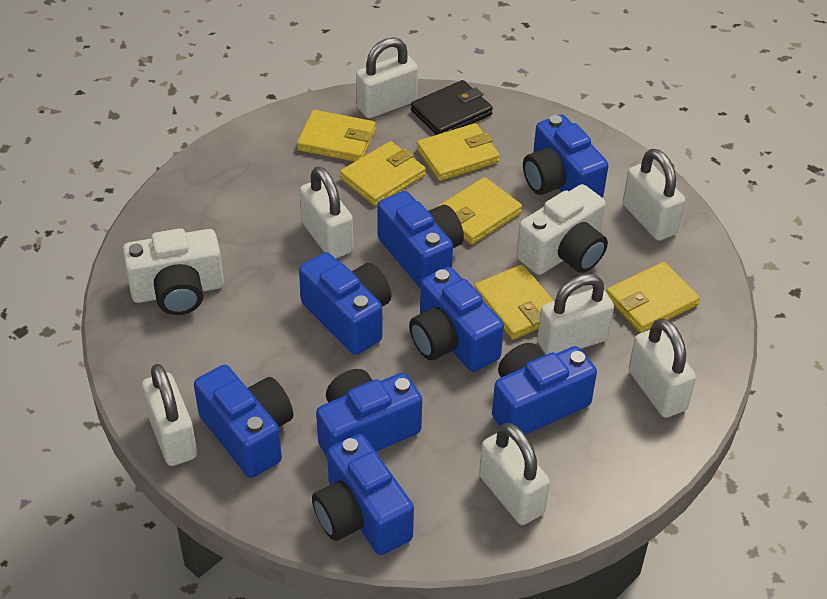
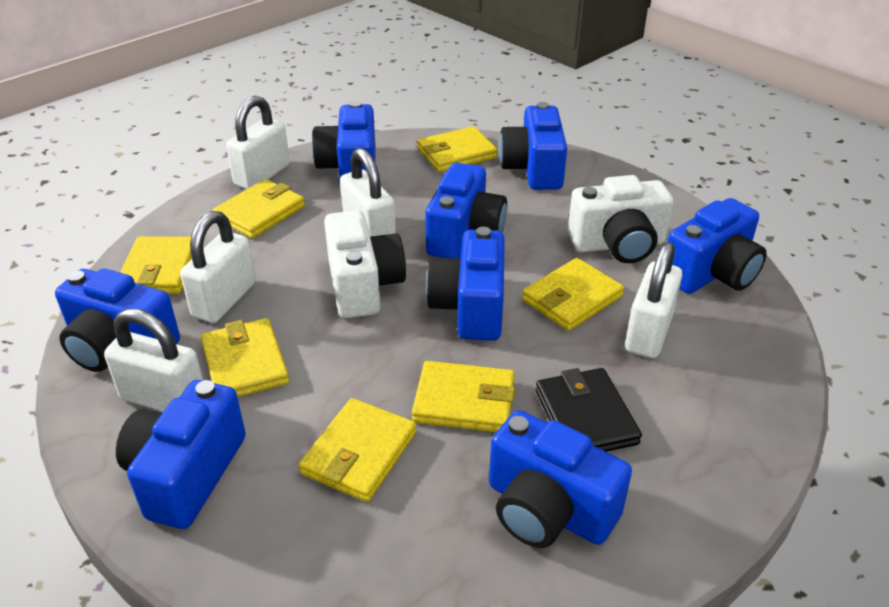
white padlock: [142,364,197,466] [300,166,353,259] [356,37,418,118] [479,423,550,525] [537,274,614,354] [623,149,685,241] [629,318,696,418] = 7 -> [104,308,203,412] [180,211,256,323] [226,96,290,189] [340,148,396,237] [625,242,682,358] = 5
yellow wallet: [297,110,376,162] [340,141,426,206] [417,123,500,181] [437,177,522,245] [474,264,554,340] [607,262,700,333] = 6 -> [120,236,192,294] [201,318,289,397] [213,179,305,239] [299,398,416,502] [412,361,515,432] [417,126,497,172] [522,258,624,331] = 7

